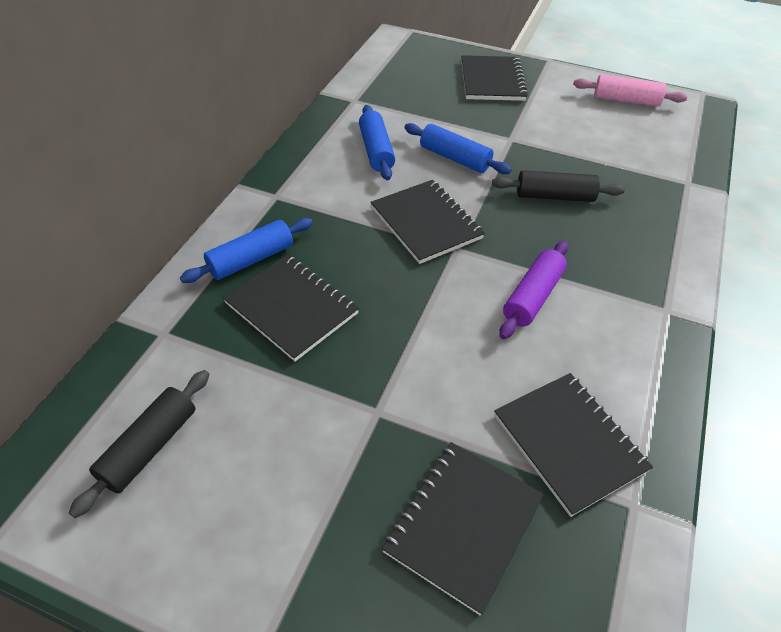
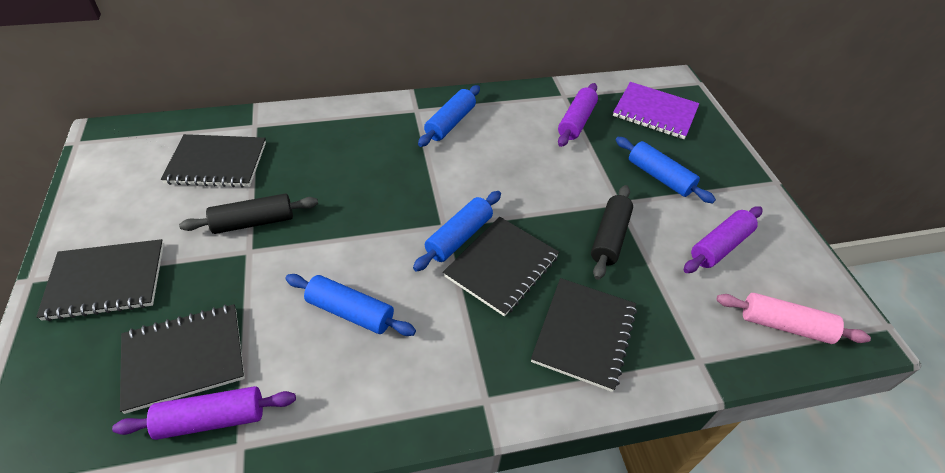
blue rolling pin: [180,218,313,283] [359,105,395,181] [404,123,512,174] = 3 -> [285,274,416,336] [413,191,501,272] [418,85,480,147] [616,137,716,203] = 4
purple notebook: none = 0 -> [613,82,699,139] = 1
purple rolling pin: [499,241,568,339] = 1 -> [112,386,296,440] [558,83,598,147] [684,206,763,273] = 3

